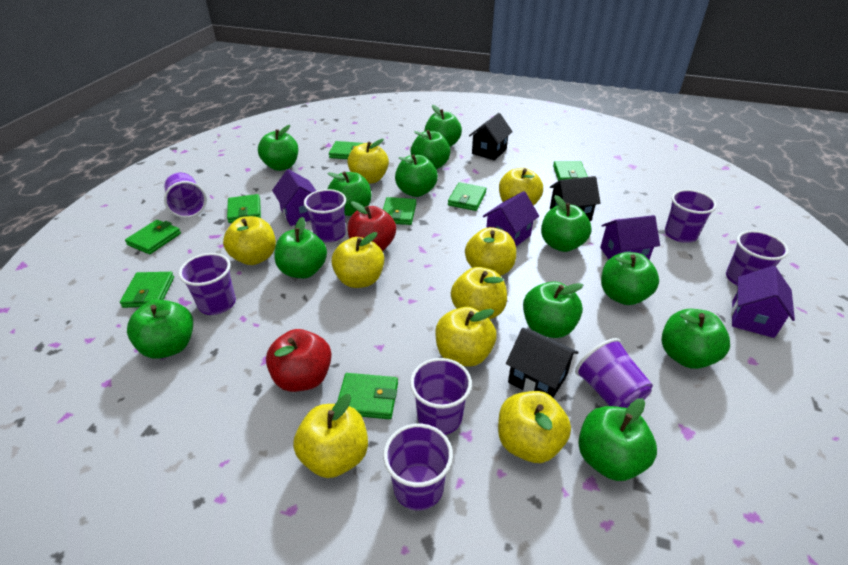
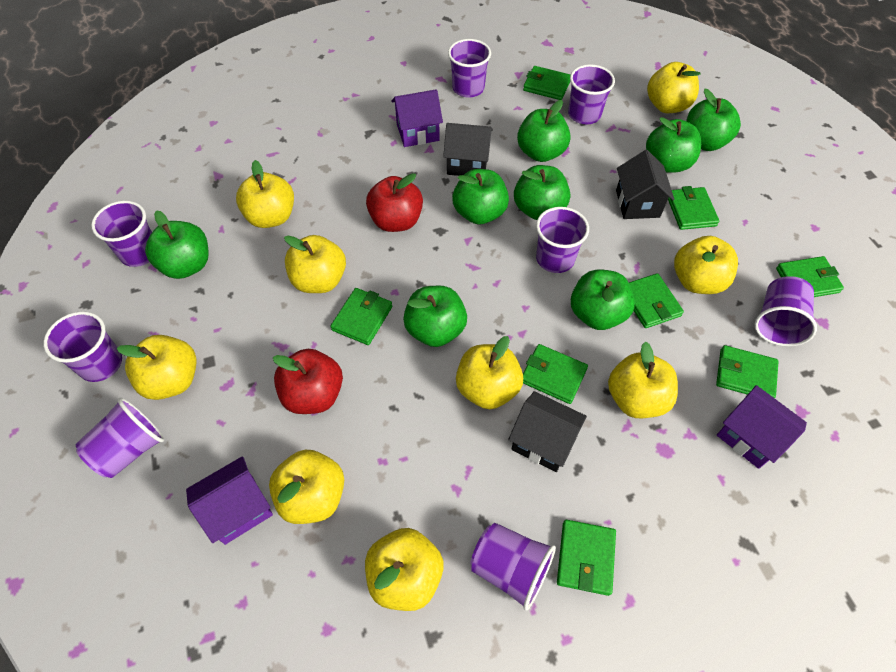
green apple: [127,300,193,359] [258,125,298,171] [274,217,327,278] [327,171,371,216] [395,154,438,197] [411,130,450,169] [424,105,462,147] [523,282,583,338] [541,195,592,252] [578,398,657,481] [601,252,659,305] [661,309,730,369] = 12 -> [145,210,209,279] [403,286,467,347] [452,169,509,225] [514,165,570,220] [517,100,571,162] [571,270,635,330] [646,117,701,173] [686,89,741,151] = 8
purple house: [272,169,316,226] [483,191,539,246] [600,215,660,259] [731,266,795,338] = 4 -> [186,456,273,545] [391,89,443,147] [717,385,807,469] = 3

